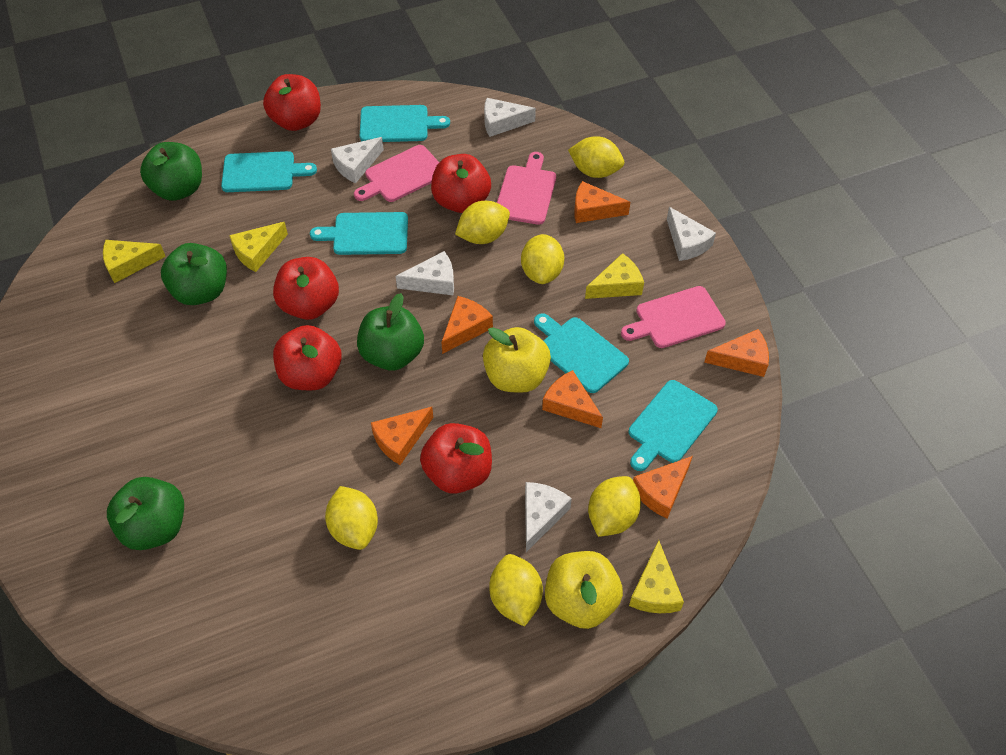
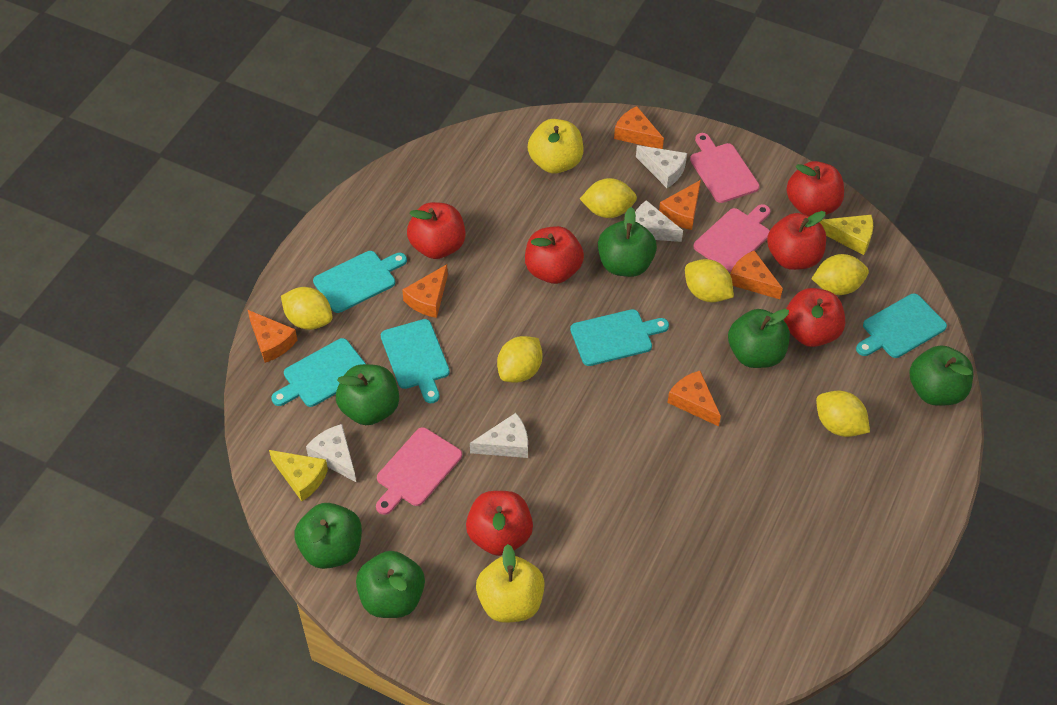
green apple: [107,477,184,550] [140,142,202,201] [161,243,227,305] [357,293,424,371] = 4 -> [294,503,362,569] [336,364,399,425] [356,551,425,618] [598,207,657,277] [728,309,790,368] [909,345,973,406] = 6
red apple: [263,74,321,131] [273,257,339,320] [273,325,342,390] [420,423,492,494] [431,154,491,213] = 5 -> [407,202,466,259] [466,491,533,556] [525,226,584,284] [767,211,826,270] [784,288,845,347] [786,161,844,216] = 6
white cheese: [331,137,384,183] [395,251,454,295] [484,98,536,137] [525,482,572,552] [667,207,716,261] = 5 -> [306,424,356,482] [470,413,528,458] [635,200,683,242] [636,145,687,188] = 4
yellow cheese: [103,240,166,283] [229,222,288,272] [585,253,644,299] [629,540,684,613] = 4 -> [269,450,328,501] [820,215,873,255] = 2

